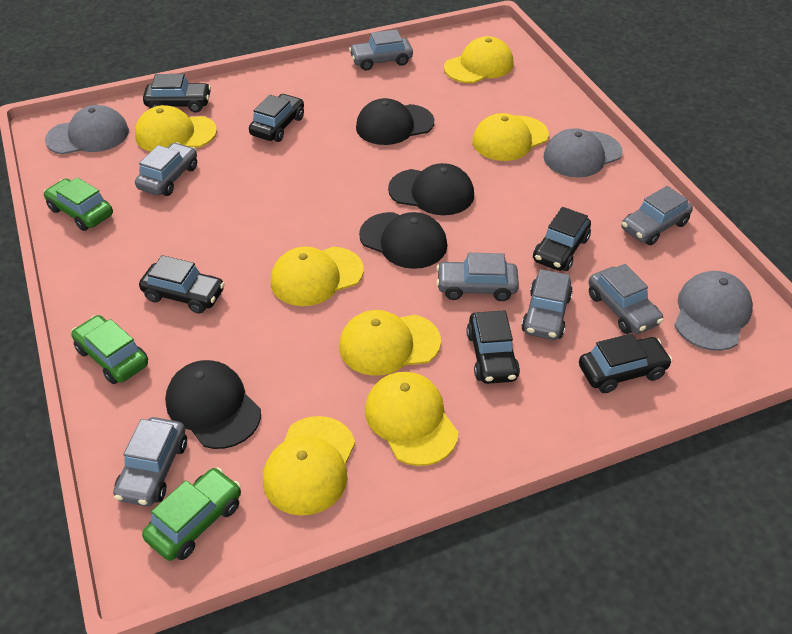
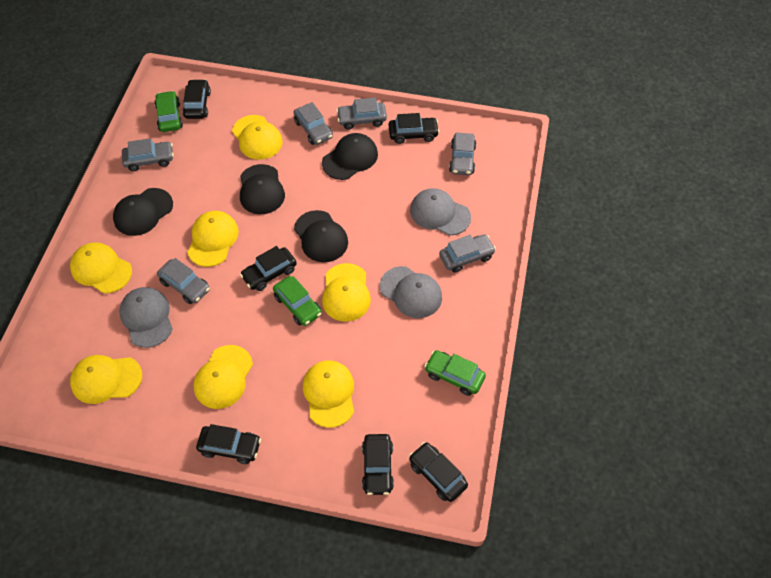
grey car: [113,417,187,506] [135,142,197,196] [349,29,413,71] [436,253,519,301] [521,269,573,340] [588,264,664,334] [621,186,693,245] = 7 -> [122,138,174,171] [157,258,210,304] [294,102,333,145] [336,97,387,130] [439,234,496,273] [449,133,476,175] = 6

